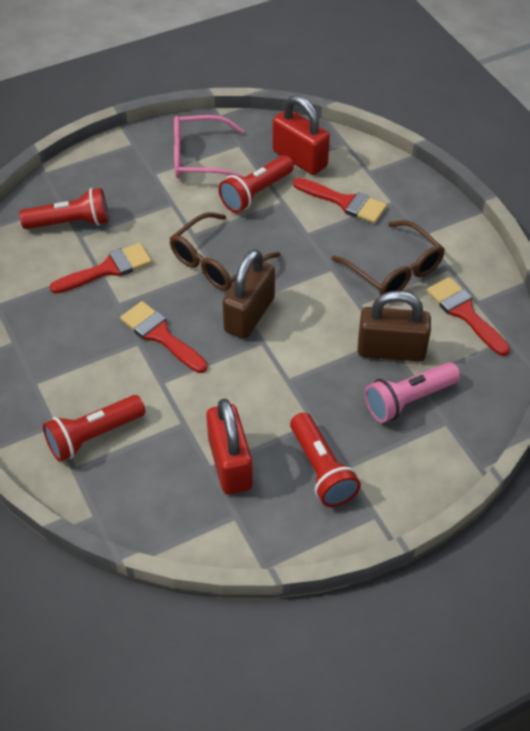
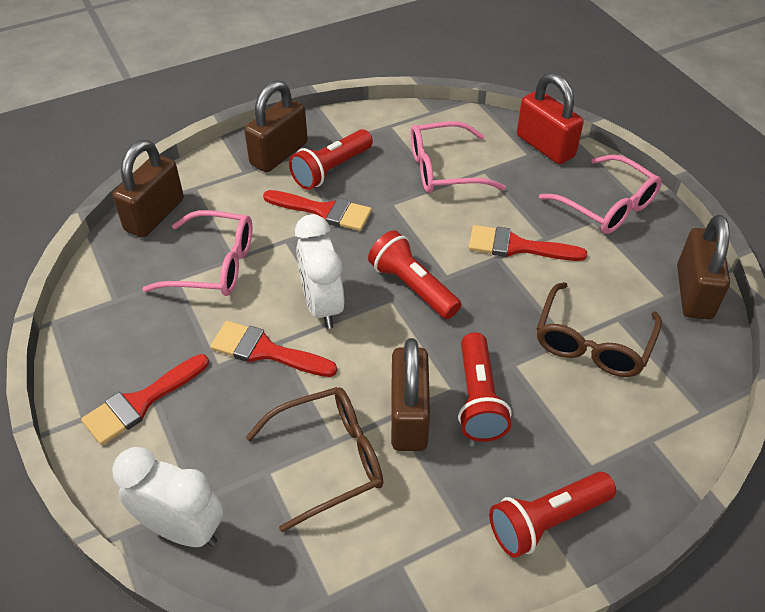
brown padlock: [222,249,275,339] [357,291,431,362] = 2 -> [112,140,184,238] [244,80,308,172] [391,338,430,451] [677,215,730,320] = 4
pink flashlight: [365,362,460,423] = 1 -> none = 0
pink glasses: [174,115,245,178] = 1 -> [142,210,252,296] [411,121,506,193] [539,154,662,234] = 3
red padlock: [206,399,253,495] [272,95,330,175] = 2 -> [517,73,584,164] = 1
white clock: none = 0 -> [112,447,224,547] [295,214,345,329] = 2

